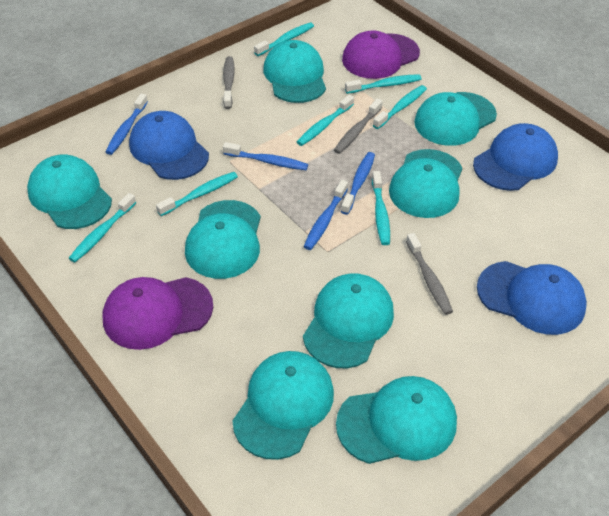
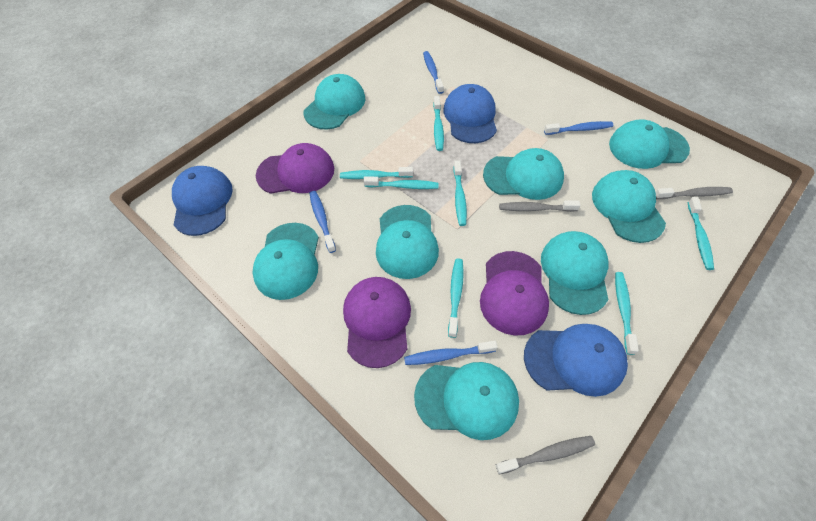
purple cap: [103,277,213,350] [342,30,420,79] = 2 -> [256,143,334,194] [343,277,411,368] [480,251,549,336] = 3

